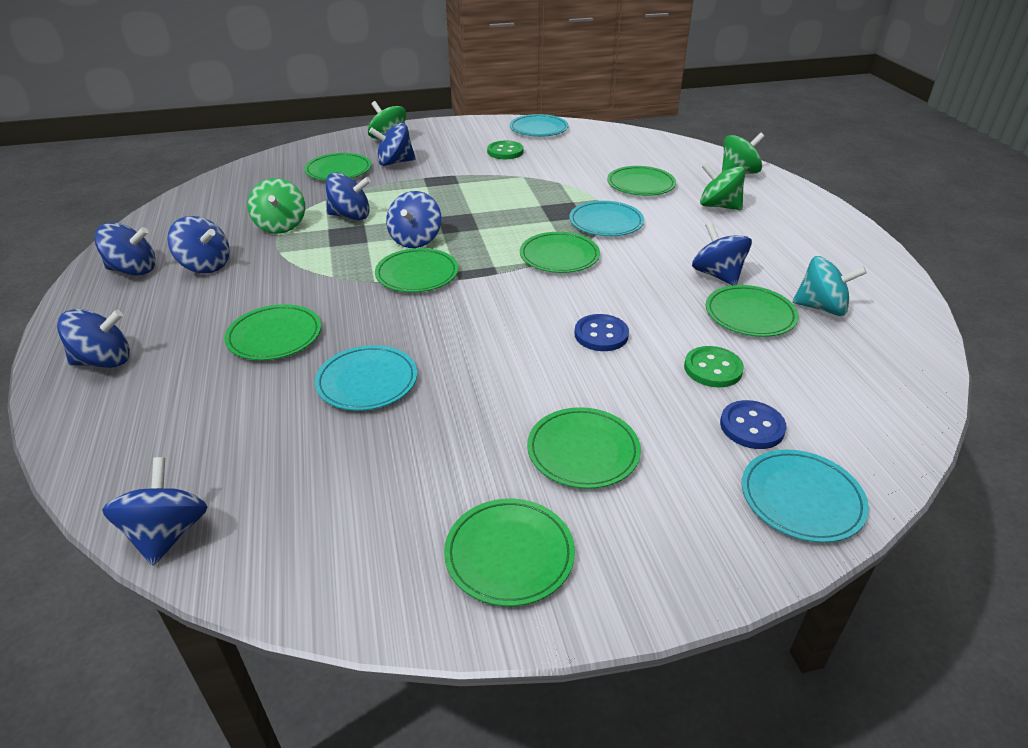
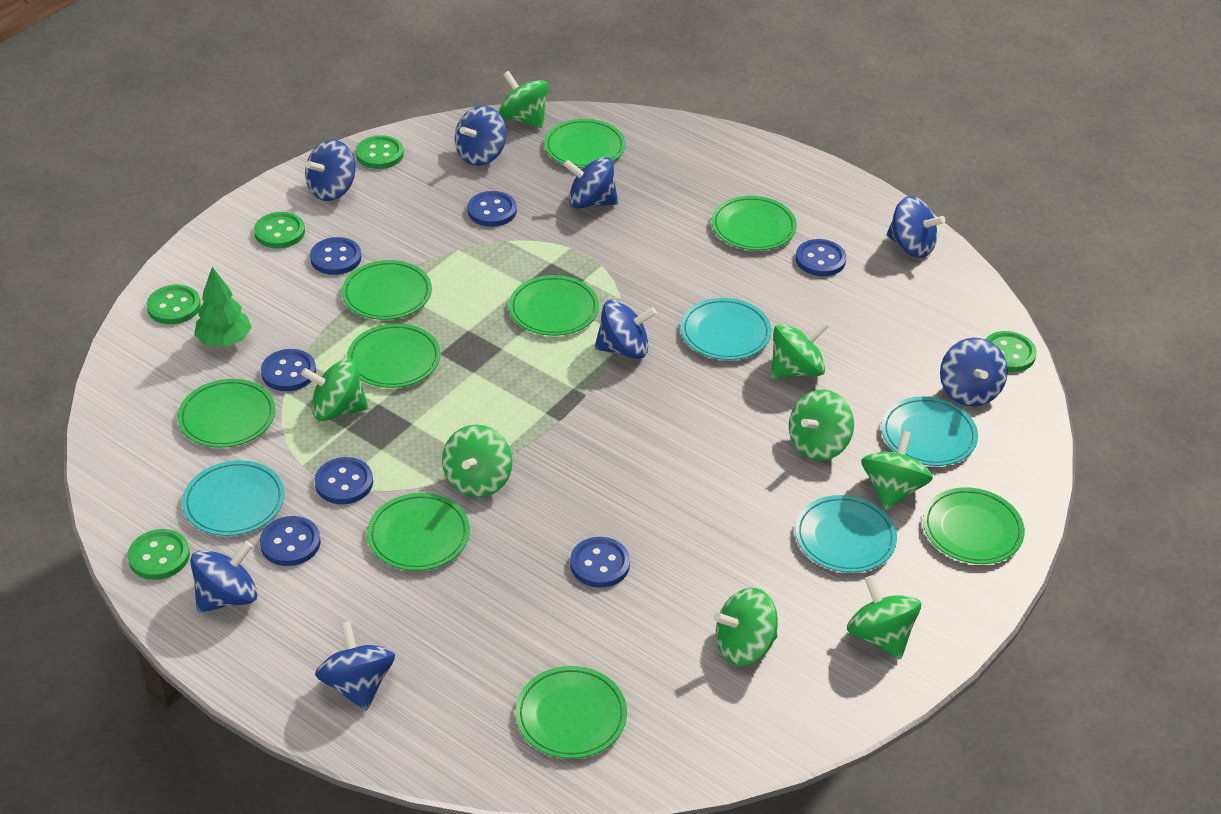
blue button: [574,314,629,351] [720,400,787,449] = 2 -> [260,516,321,566] [261,349,316,391] [310,237,361,275] [315,457,373,504] [467,191,517,227] [570,537,630,588] [796,239,846,276] = 7
green button: [487,141,524,159] [684,346,744,387] = 2 -> [128,529,190,580] [146,285,201,324] [254,212,305,248] [356,135,404,169] [985,331,1037,372] = 5
green plate: [224,304,321,360] [304,153,371,181] [375,248,458,292] [444,499,575,606] [520,232,600,273] [527,407,641,489] [607,166,676,196] [706,285,799,337] = 8 -> [178,379,276,448] [342,260,432,320] [347,323,441,388] [367,493,470,571] [509,275,599,336] [515,666,627,759] [544,119,626,168] [711,196,797,250] [923,487,1025,564] = 9
green spinning top: [248,178,305,234] [368,101,406,139] [700,163,745,210] [722,133,765,174] = 4 -> [301,358,369,421] [442,424,513,497] [499,71,548,128] [714,588,778,666] [771,322,828,378] [789,390,854,461] [847,575,921,659] [861,431,933,510] = 8
green tree: none = 0 -> [194,267,252,347] = 1
turquoise spinning top: [793,256,867,316] = 1 -> none = 0

